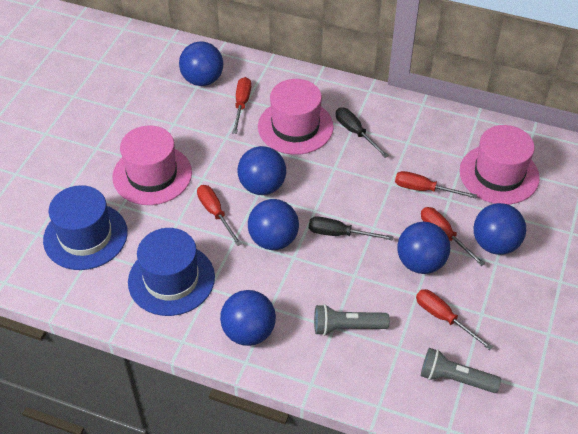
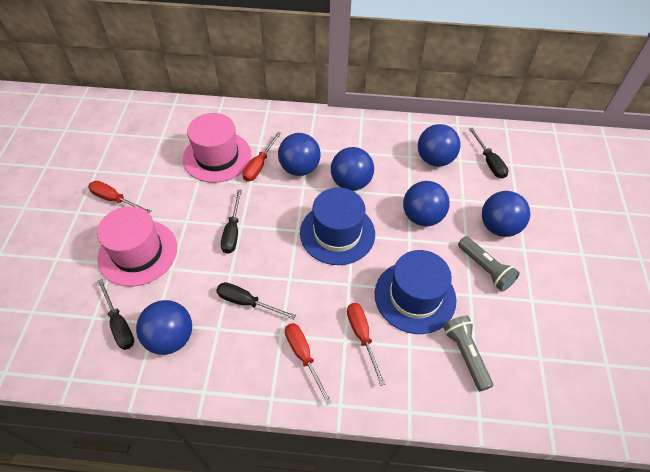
black screwdriver: [309,217,394,241] [336,108,389,158] = 2 -> [97,279,134,350] [216,282,296,319] [221,190,242,254] [469,128,509,179] = 4
pink hat: [112,126,192,205] [258,79,334,155] [459,125,540,205] = 3 -> [97,206,177,287] [183,113,251,183] = 2
red screwdriver: [197,185,242,246] [232,77,251,134] [395,171,477,199] [416,289,493,350] [421,207,485,266] = 5 -> [88,181,152,214] [242,132,281,182] [285,323,332,405] [347,303,385,386] = 4

